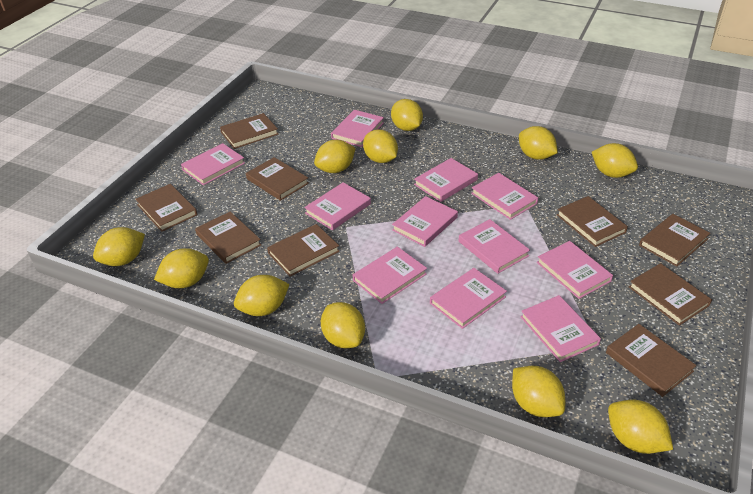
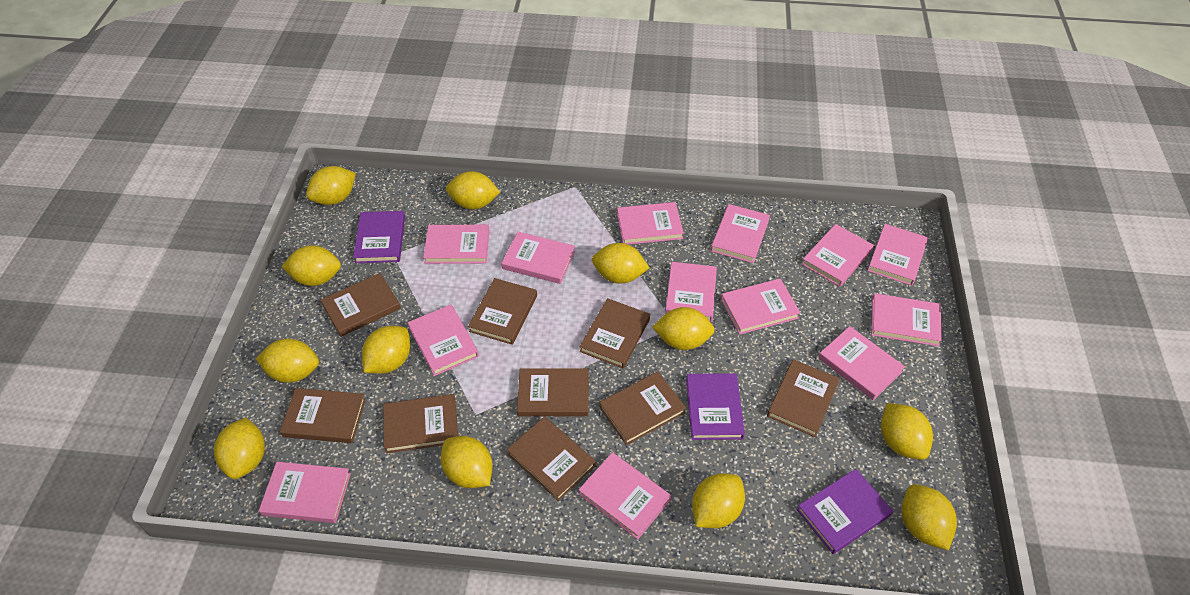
pink book: [181,143,245,185] [304,182,371,230] [331,110,384,147] [353,246,427,304] [392,196,458,247] [414,158,478,202] [430,268,507,329] [459,219,530,274] [471,173,538,220] [520,295,601,362] [537,241,613,299] = 11 -> [259,462,351,523] [408,305,479,376] [423,225,490,264] [502,232,575,284] [579,452,671,540] [617,202,684,245] [665,262,717,322] [711,204,770,263] [721,278,801,335] [802,224,874,287] [818,326,905,400] [867,224,928,286] [871,293,942,346] = 13
purple book: none = 0 -> [353,211,405,263] [686,373,745,440] [797,469,893,554] = 3
yellow lemon: [93,227,145,266] [154,248,209,288] [234,275,290,316] [314,140,356,173] [321,302,365,348] [363,130,398,163] [391,99,423,131] [512,366,565,417] [519,126,558,160] [592,143,638,178] [608,400,673,454] = 11 -> [214,417,265,479] [256,339,319,383] [281,245,341,286] [306,166,356,205] [362,326,410,374] [441,436,493,488] [446,171,500,209] [592,243,649,283] [652,307,715,350] [692,473,745,528] [881,403,933,460] [902,484,957,550] = 12

